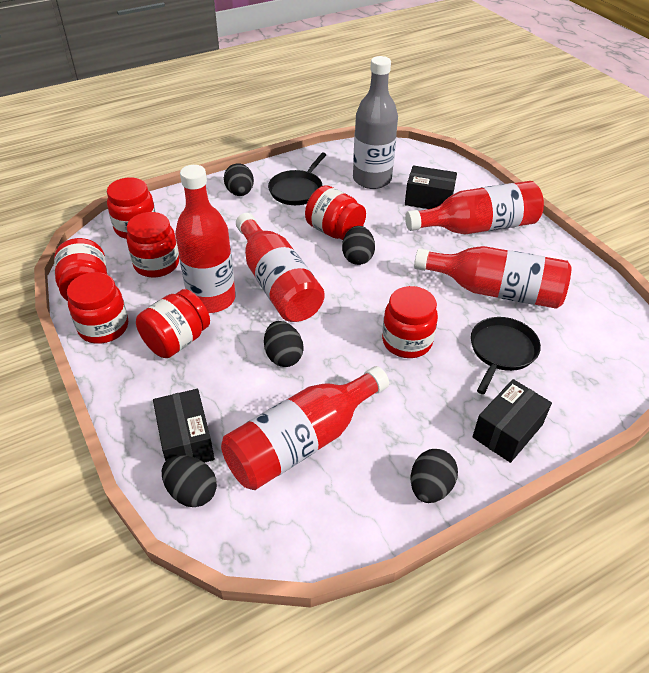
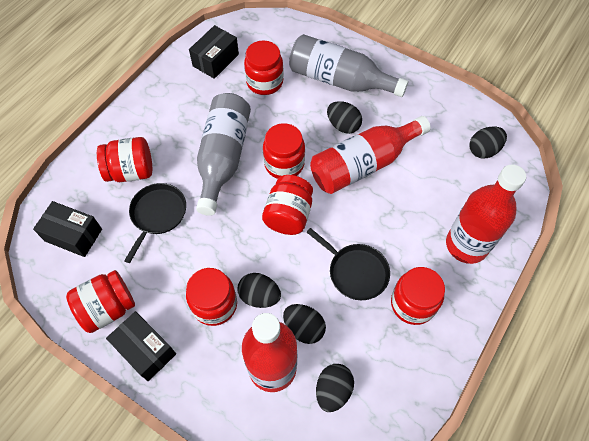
grey bottle: [353,56,398,189] = 1 -> [196,93,251,216] [289,34,408,97] = 2
red bottle: [175,165,236,313] [221,366,389,490] [236,213,325,322] [405,181,544,234] [414,246,571,309] = 5 -> [242,313,297,392] [310,116,431,194] [446,164,526,264] = 3

